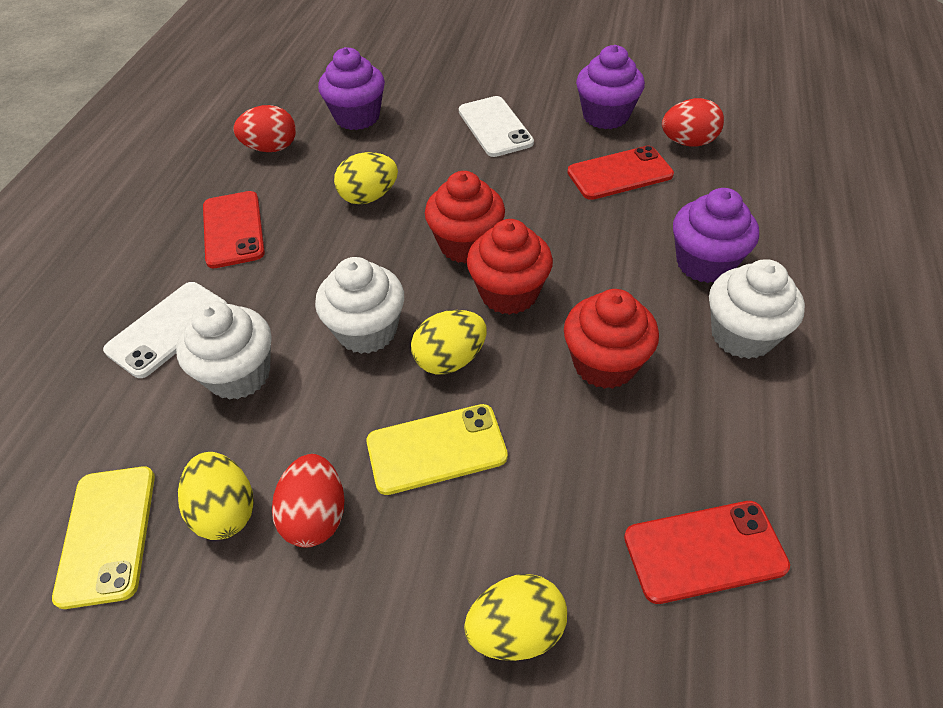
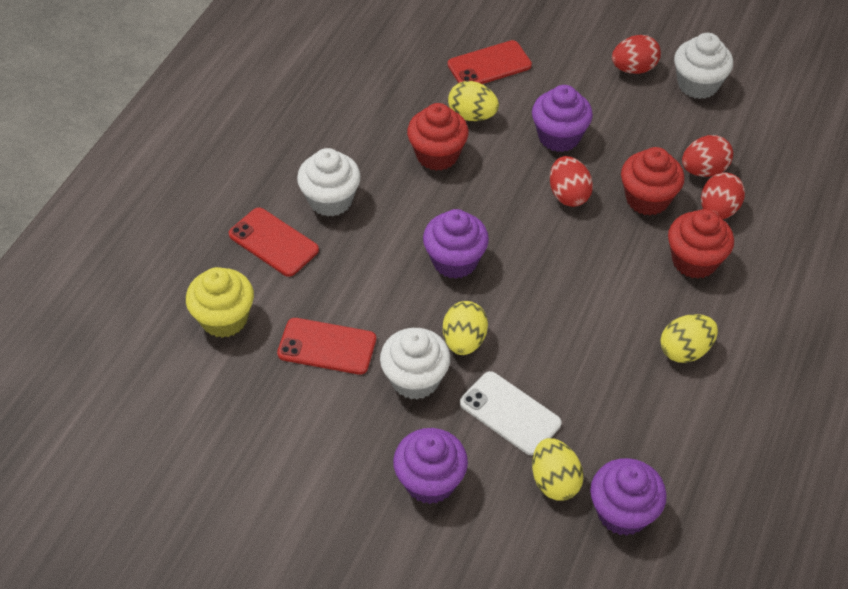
purple cupcake: [318,47,385,130] [576,45,645,129] [673,188,759,283] = 3 -> [393,428,468,504] [423,209,489,279] [532,85,593,152] [590,458,667,536] = 4
red egg: [234,105,296,152] [272,454,345,547] [662,98,724,147] = 3 -> [550,156,593,207] [612,35,661,74] [682,135,733,177] [701,173,745,219] = 4
white phone: [103,282,227,378] [459,96,534,157] = 2 -> [460,371,561,455] = 1
yellow cupcake: none = 0 -> [186,267,254,338] = 1
yellow phone: [52,466,155,609] [366,404,508,495] = 2 -> none = 0

